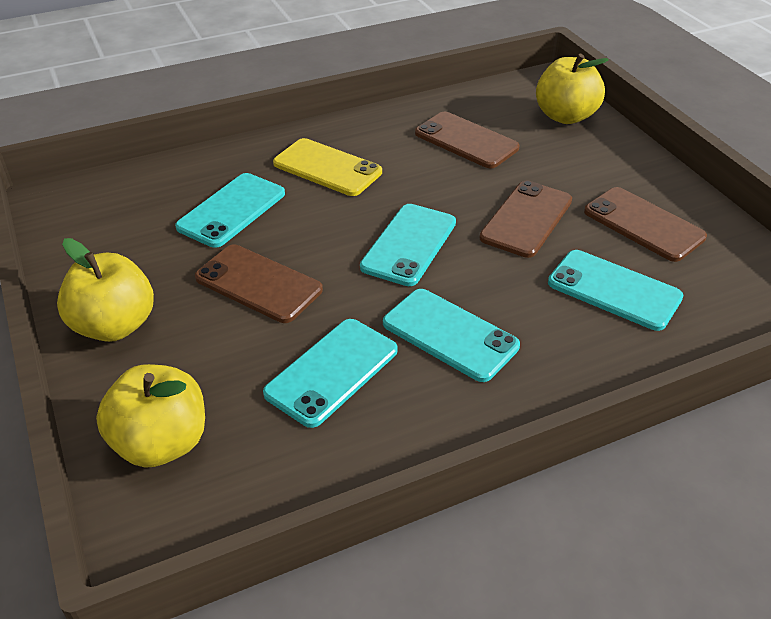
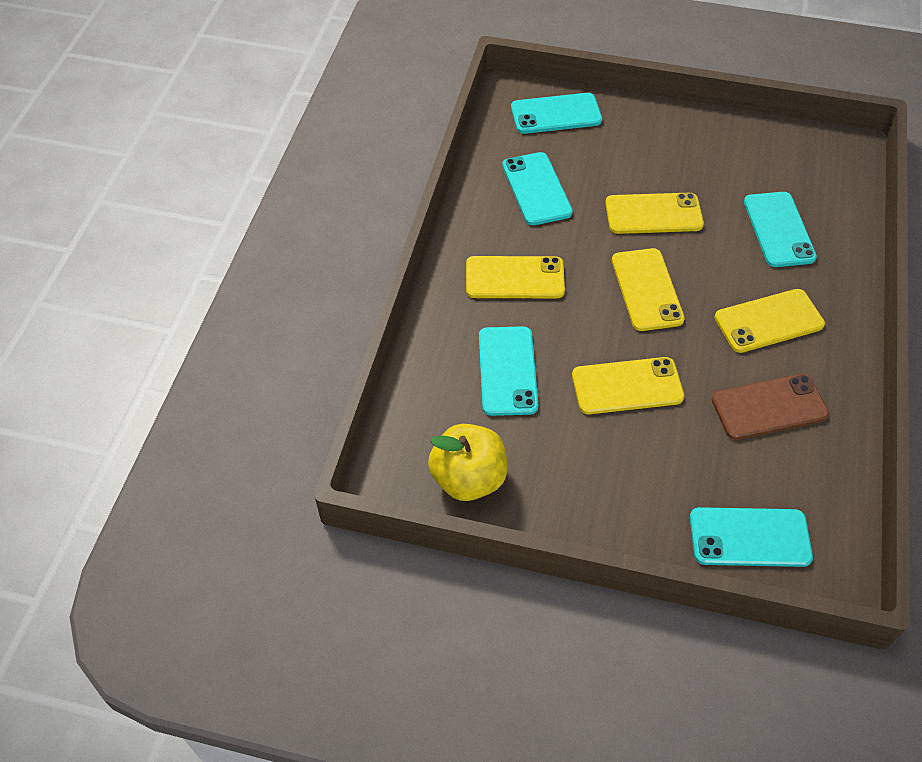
brown phone: [195,245,323,323] [415,112,520,168] [479,180,572,258] [584,187,707,262] = 4 -> [712,374,829,440] = 1
yellow apple: [57,238,154,342] [96,364,205,468] [536,54,609,124] = 3 -> [428,424,507,501] = 1
yellow phone: [273,138,382,196] = 1 -> [466,256,565,298] [572,357,684,414] [605,193,704,234] [612,248,685,331] [715,289,825,353] = 5

